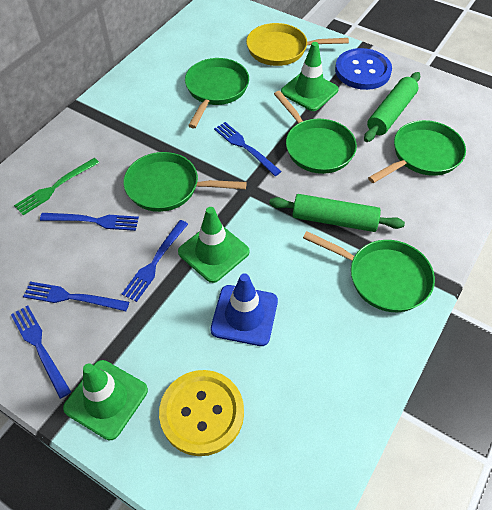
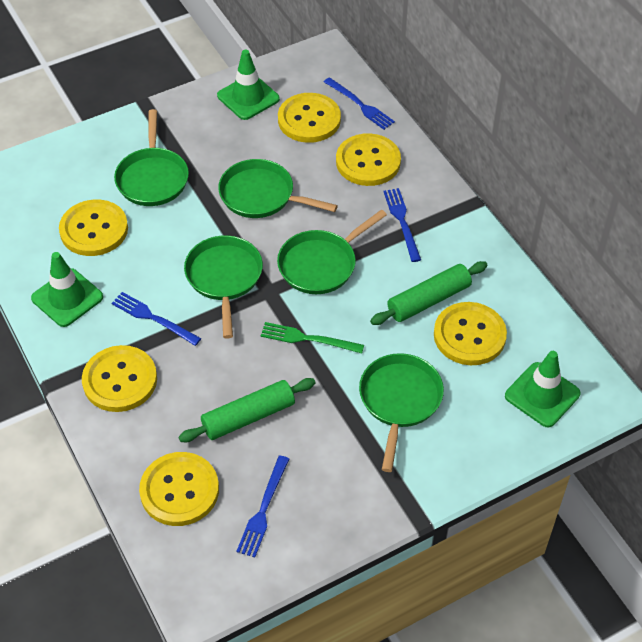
blue button: [335,48,392,90] = 1 -> none = 0
blue fork: [11,305,71,399] [23,282,129,311] [40,213,139,231] [122,220,188,302] [214,122,282,176] = 5 -> [112,292,201,346] [237,455,289,558] [324,77,395,130] [383,188,421,262] = 4
blue traffic cone: [210,273,278,346] = 1 -> none = 0
yellow button: [159,370,244,456] = 1 -> [59,200,128,256] [82,345,157,412] [139,452,219,526] [278,93,341,143] [336,133,401,186] [434,302,507,365] = 6
yellow pan: [246,23,349,66] = 1 -> none = 0

